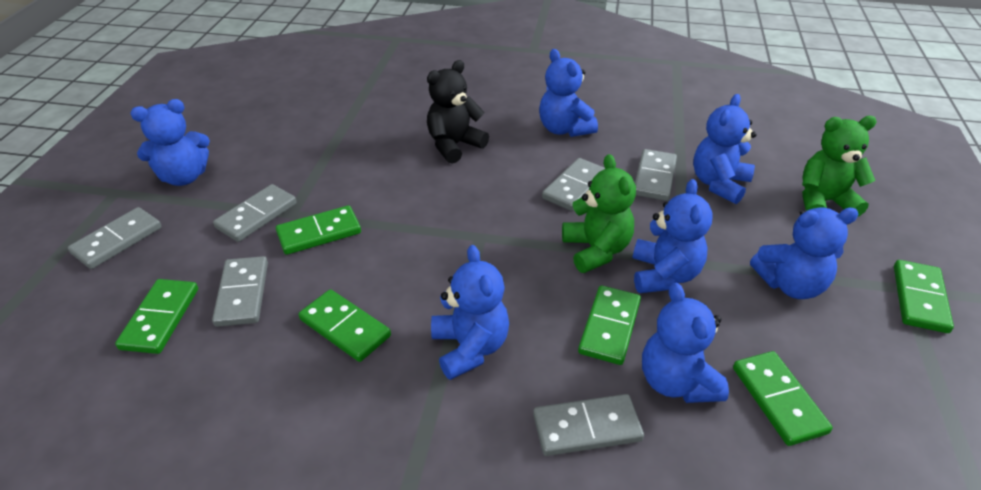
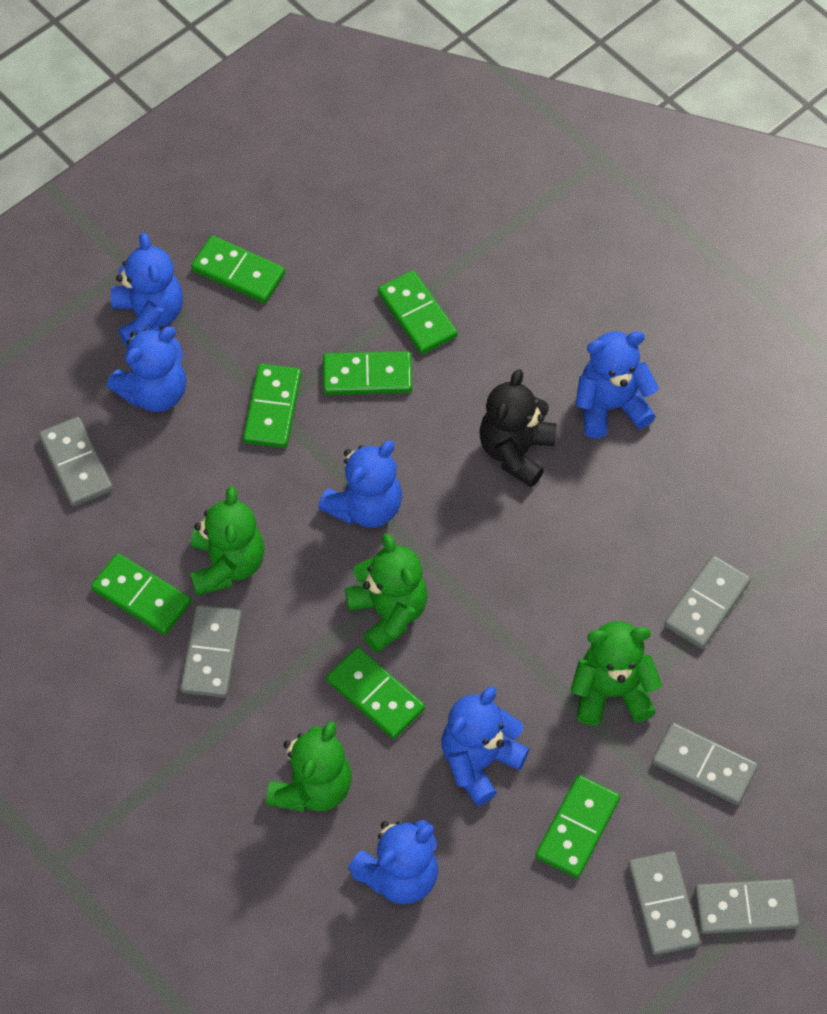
blue teddy bear: [131,99,210,186] [431,245,509,380] [539,49,598,137] [633,179,713,293] [642,283,729,403] [693,94,757,204] [750,207,859,299] = 7 -> [107,326,186,412] [111,233,183,347] [318,440,402,528] [348,820,438,904] [441,687,529,806] [576,331,659,438] = 6
green domino: [115,279,198,354] [276,205,361,255] [299,289,391,362] [578,285,641,365] [733,351,833,446] [894,260,954,333] = 6 -> [91,553,191,635] [191,235,285,303] [243,364,302,448] [323,351,412,395] [326,647,425,739] [378,270,458,354] [535,775,620,878] = 7
green teddy bear: [562,154,636,273] [802,116,877,217] = 2 -> [190,486,265,596] [266,721,352,812] [345,533,428,653] [571,621,662,725] = 4

